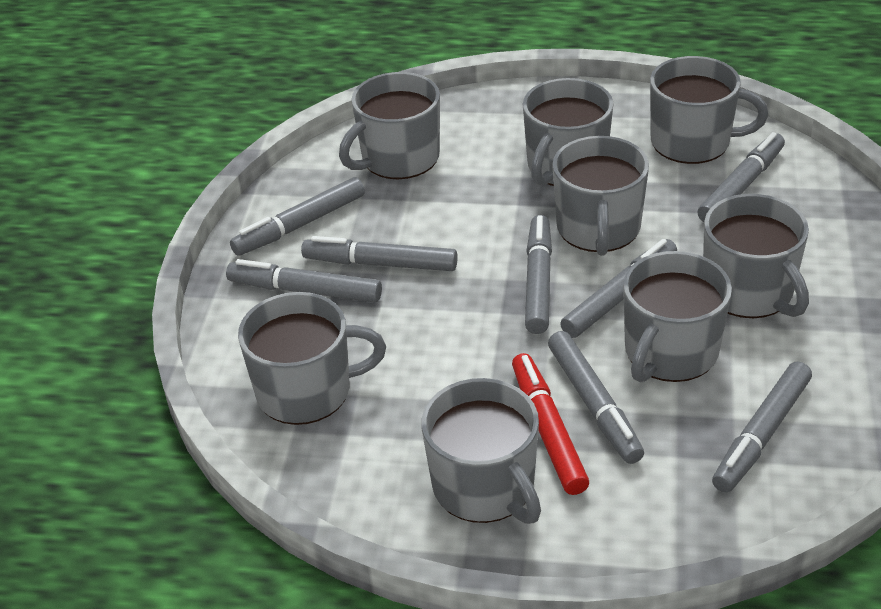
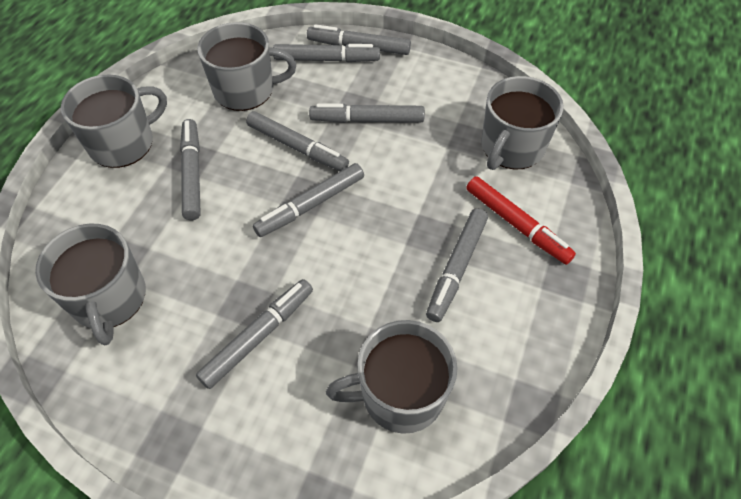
grey mug: [238,292,386,425] [339,72,440,179] [421,378,541,524] [523,78,614,186] [552,136,649,256] [623,251,732,382] [650,56,768,164] [703,194,809,318] = 8 -> [35,224,146,345] [61,74,167,168] [198,22,296,111] [326,320,457,434] [481,76,564,170] = 5

